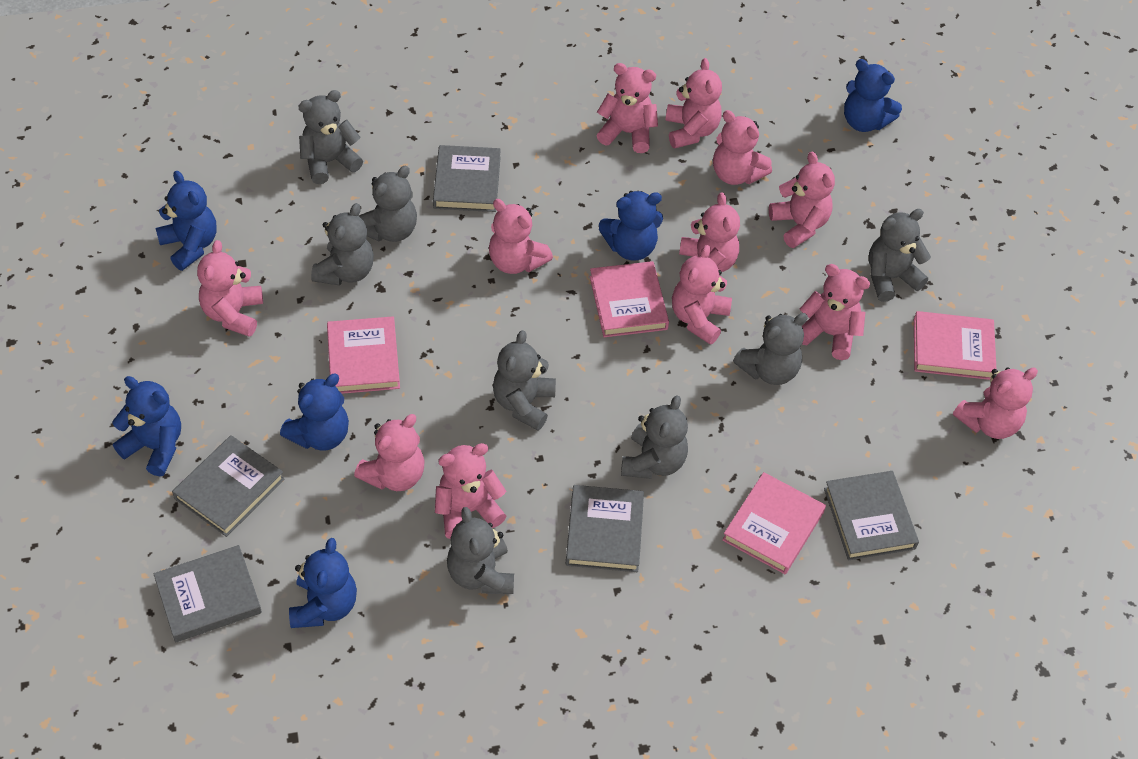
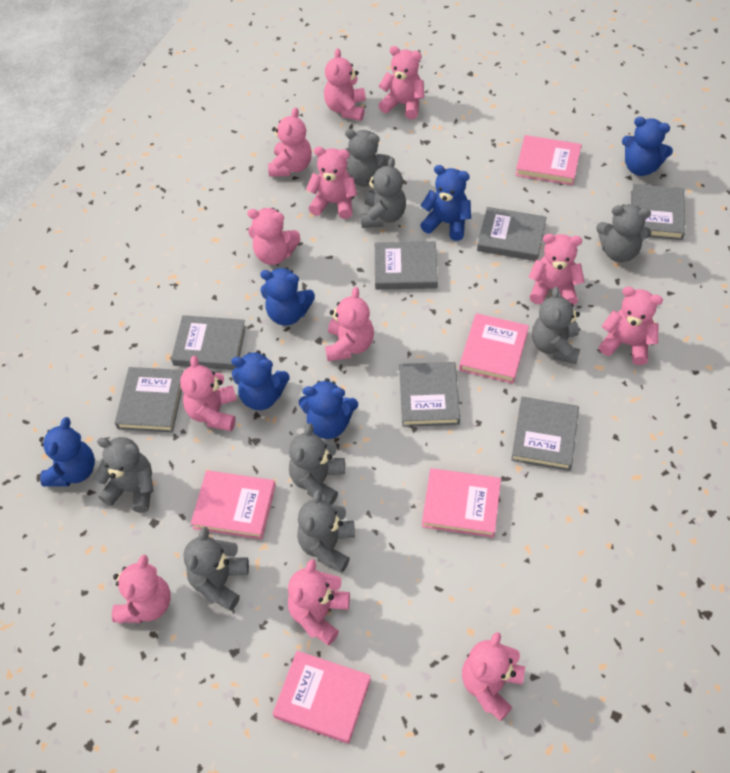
grey book: [154,545,262,642] [172,435,284,537] [433,145,501,212] [566,485,644,572] [824,471,919,560] = 5 -> [115,367,183,432] [171,315,246,370] [375,241,438,290] [399,362,460,427] [477,207,547,261] [511,397,579,471] [631,184,685,240] = 7
pink book: [327,316,400,394] [590,261,669,337] [722,472,826,574] [914,311,996,380] = 4 -> [191,470,276,539] [272,651,371,744] [422,468,501,538] [459,313,529,384] [515,135,582,185] = 5

